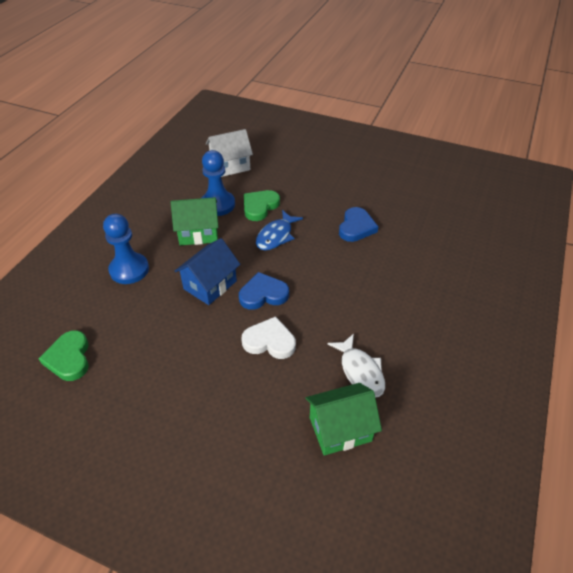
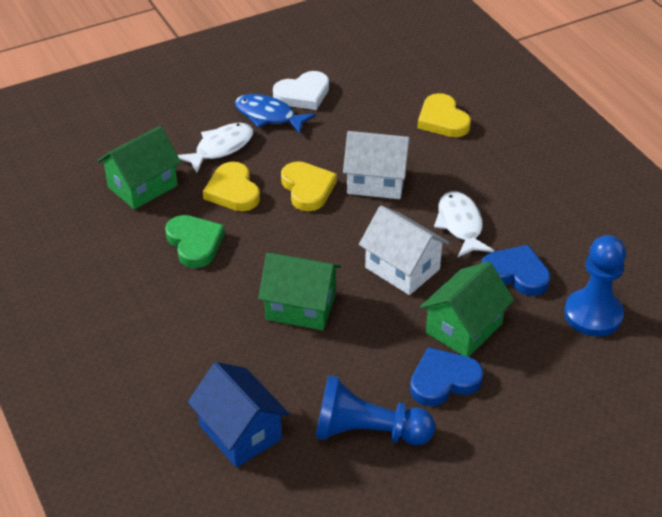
green heart: [38,330,89,381] [244,190,280,221] = 2 -> [165,215,225,268] = 1
green house: [171,197,219,245] [306,383,382,456] = 2 -> [97,126,181,209] [258,253,341,331] [420,262,514,357] = 3
white fish: [328,334,385,398] = 1 -> [178,123,253,173] [434,191,494,257] = 2
white house: [206,129,253,177] = 1 -> [343,131,411,199] [359,205,449,295] = 2
yellow heart: none = 0 -> [203,162,260,211] [281,161,337,211] [417,93,471,137] = 3

